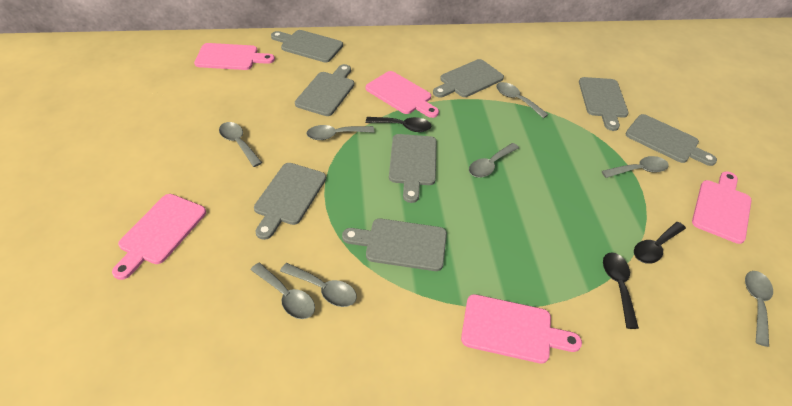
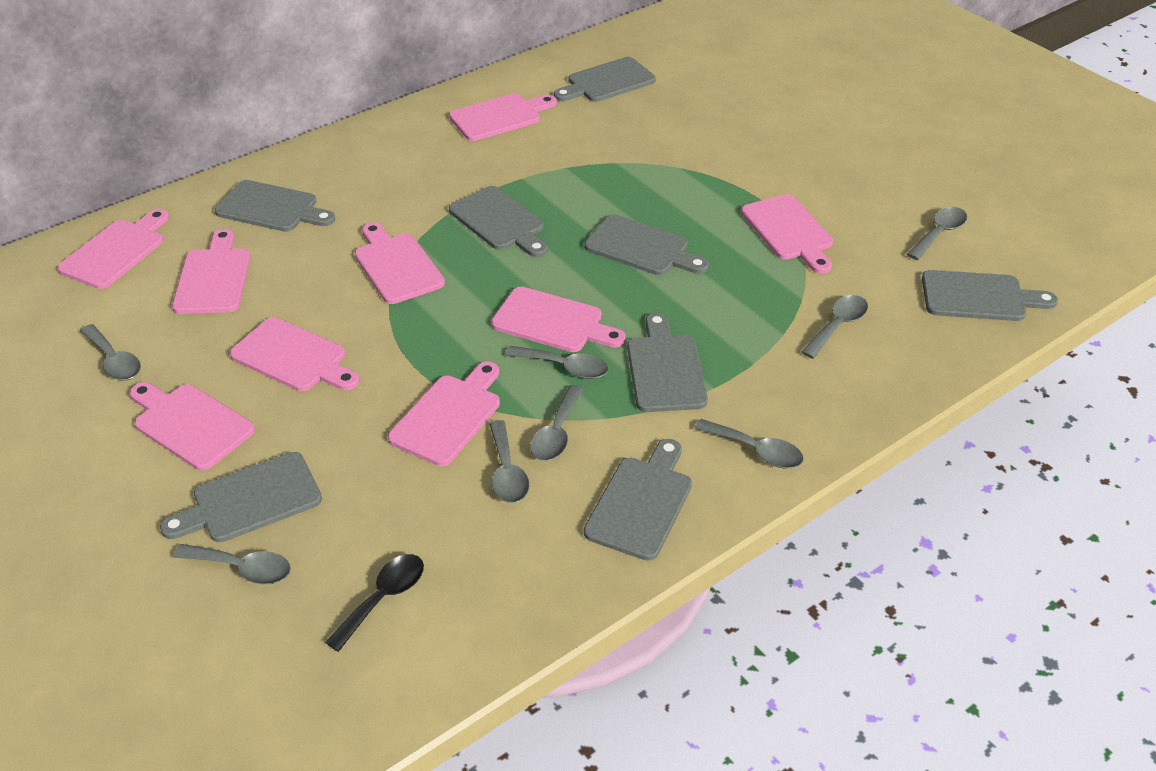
black spoon: [366,117,432,132] [603,253,639,329] [634,222,686,264] = 3 -> [325,554,424,652] = 1
pink cutting board: [112,194,206,280] [194,43,275,70] [366,71,439,118] [461,294,582,364] [692,171,752,244] = 5 -> [58,209,169,289] [130,382,255,470] [172,229,251,314] [230,317,359,391] [355,222,445,304] [388,361,500,466] [449,93,557,141] [491,287,626,352] [741,194,833,274] = 9

